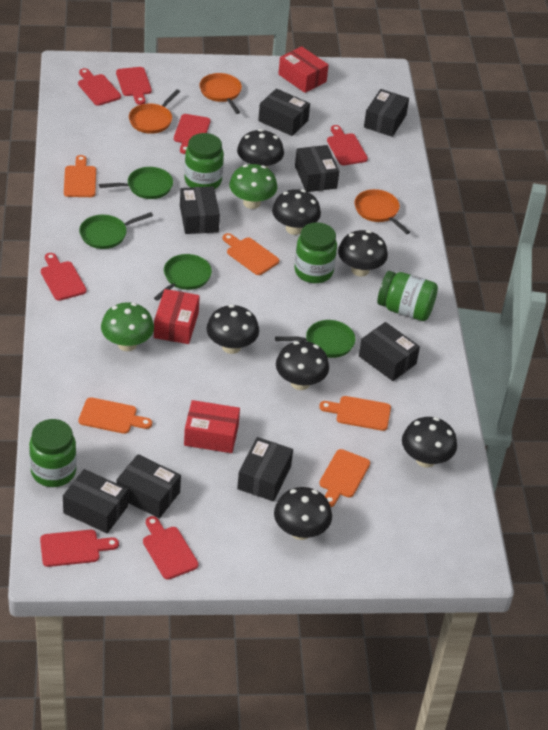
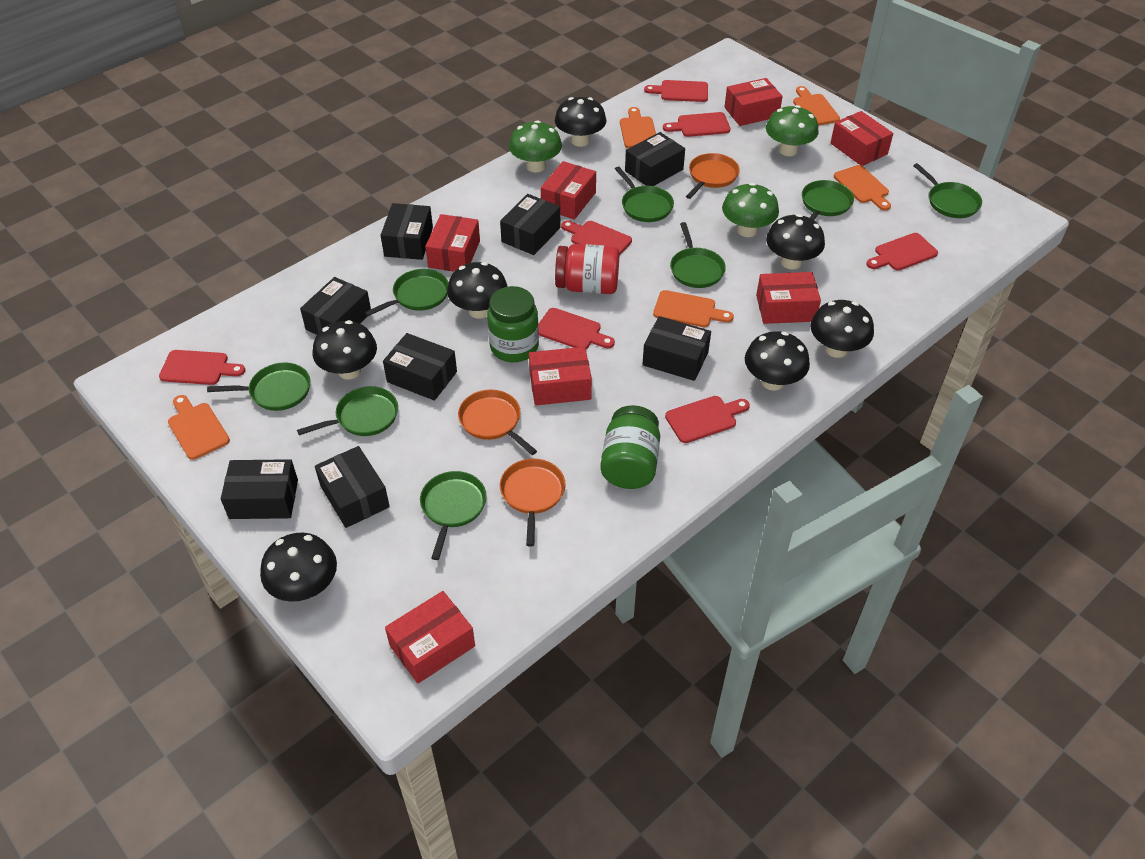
green jar: [29,419,77,487] [185,133,224,189] [294,222,337,283] [377,271,438,321] = 4 -> [487,286,539,362] [600,405,660,489] = 2
green mushroom: [101,302,154,351] [229,164,277,209] = 2 -> [509,120,562,172] [722,183,779,237] [766,105,819,156] = 3
green pan: [79,212,153,249] [99,167,173,199] [154,254,212,301] [275,320,356,358] = 4 -> [207,363,311,411] [297,386,398,436] [364,269,449,316] [420,471,486,560] [615,166,674,222] [670,222,726,288] [802,180,854,220] [913,163,982,218] = 8
red box: [154,289,200,344] [184,400,240,453] [278,46,329,93] = 3 -> [385,591,475,683] [425,214,480,272] [529,347,592,405] [541,161,596,220] [724,78,783,126] [756,272,821,324] [831,111,893,166] = 7
red jar: none = 0 -> [555,244,619,294] = 1

